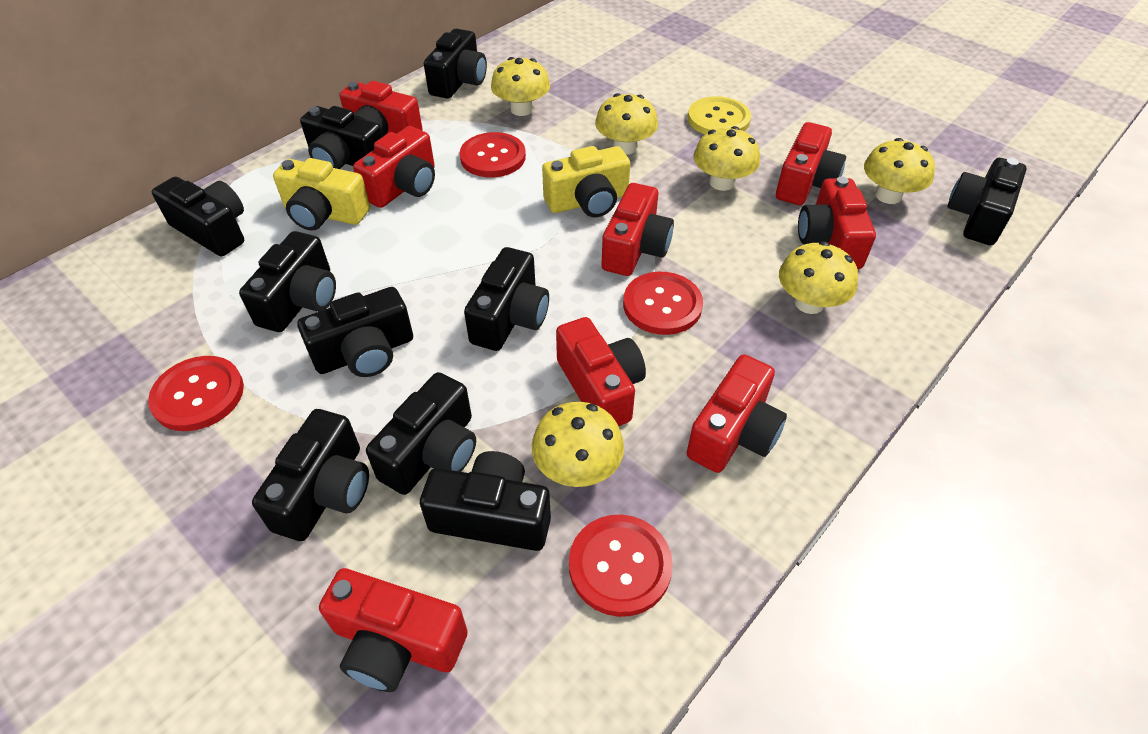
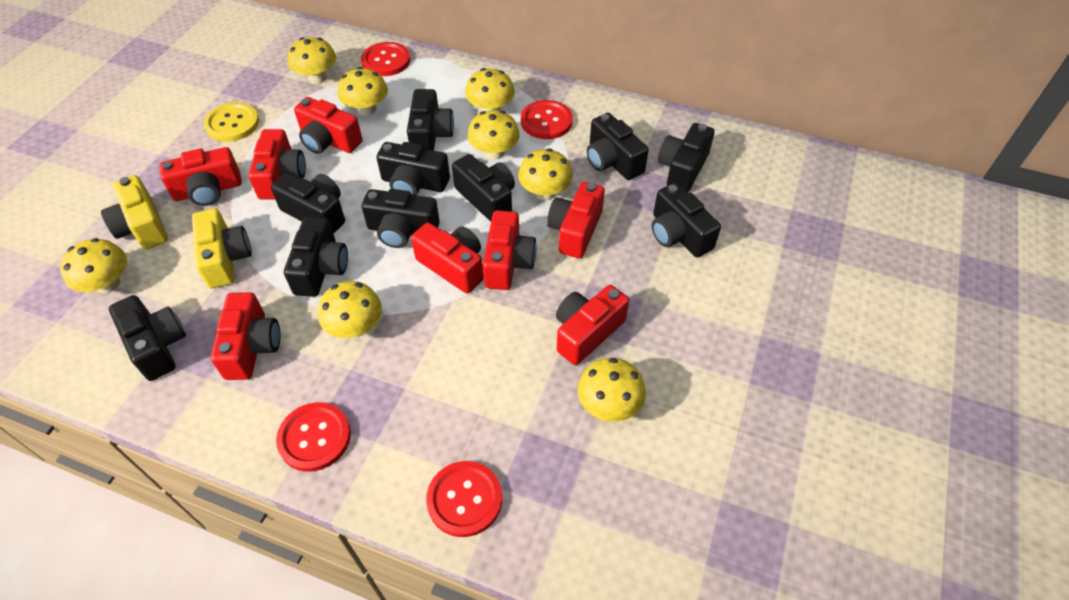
yellow mushroom: [491,57,550,116] [532,402,624,487] [595,93,658,155] [693,126,760,191] [779,241,858,314] [864,138,935,204] = 6 -> [60,238,127,293] [288,37,336,84] [318,281,382,338] [338,67,388,116] [465,68,515,111] [467,110,520,160] [518,148,573,200] [578,357,646,422] = 8

